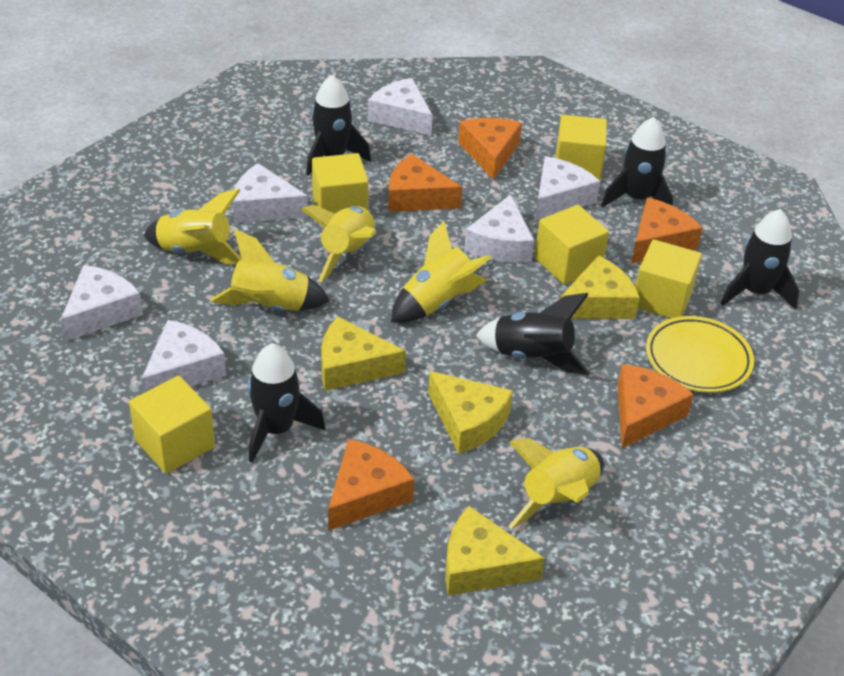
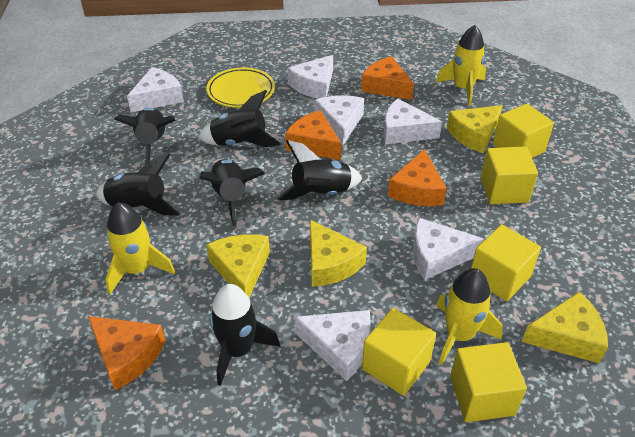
black rocket: [248,343,325,463] [306,75,371,176] [476,293,590,375] [601,117,673,208] [721,209,799,310] = 5 -> [96,153,179,216] [114,107,176,164] [198,90,281,147] [200,159,265,227] [210,284,280,386] [277,140,362,200] = 6
orange cheese: [328,439,414,531] [388,154,462,212] [458,118,522,180] [617,364,694,448] [631,198,702,263] = 5 -> [88,316,166,390] [285,110,342,160] [361,56,414,100] [388,149,447,206] = 4
yellow rocket: [144,189,242,265] [211,229,330,311] [301,205,376,282] [391,221,491,323] [508,438,604,529] = 5 -> [106,202,175,294] [436,25,486,106] [436,268,503,365] = 3

